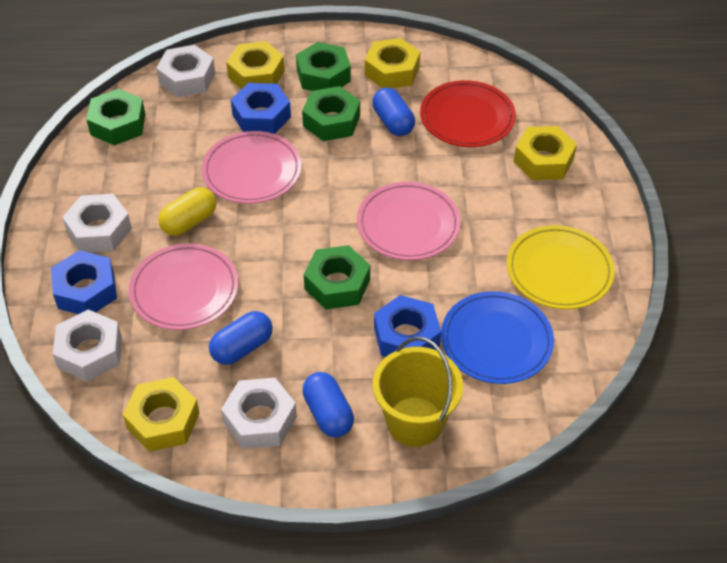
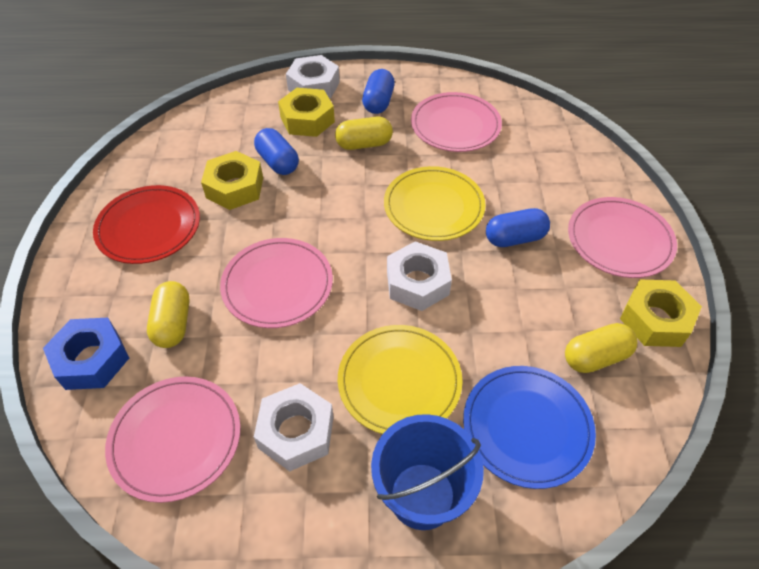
blue bucket: none = 0 -> [371,414,484,530] = 1
blue nut: [51,250,117,314] [231,83,291,134] [374,295,441,357] = 3 -> [43,318,129,390] = 1
green nut: [86,89,146,145] [296,42,351,91] [302,86,360,141] [304,245,370,309] = 4 -> none = 0
pink plate: [129,243,238,330] [202,131,302,204] [357,182,461,260] = 3 -> [105,376,241,503] [220,238,333,328] [411,92,502,152] [568,197,677,278] = 4
white nut: [53,310,122,382] [62,194,132,252] [156,45,215,97] [221,378,297,449] = 4 -> [254,383,334,471] [286,55,340,98] [387,241,452,311] = 3
yellow bucket: [373,336,463,447] = 1 -> none = 0
yellow capsule: [158,187,217,236] = 1 -> [147,281,189,348] [335,117,393,150] [565,323,638,373] = 3
yellow nut: [123,377,200,452] [226,41,285,89] [365,38,420,88] [514,126,577,180] = 4 -> [201,151,263,210] [278,88,335,137] [620,280,702,347] = 3
yellow plate: [507,225,615,309] = 1 -> [338,325,463,434] [384,166,486,241] = 2

